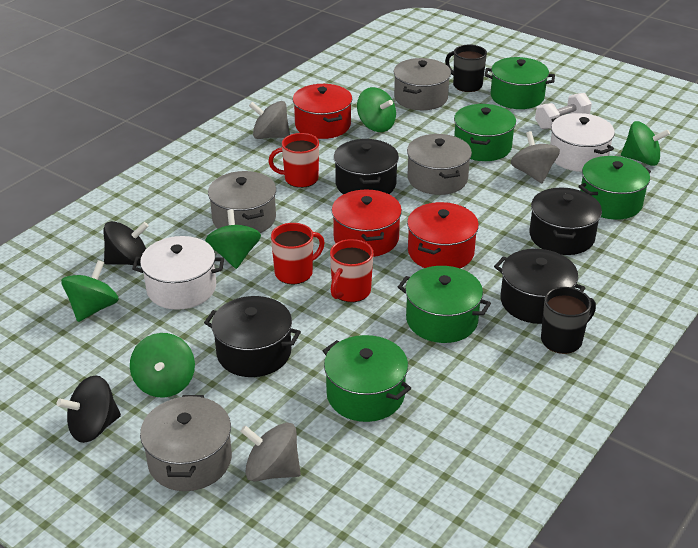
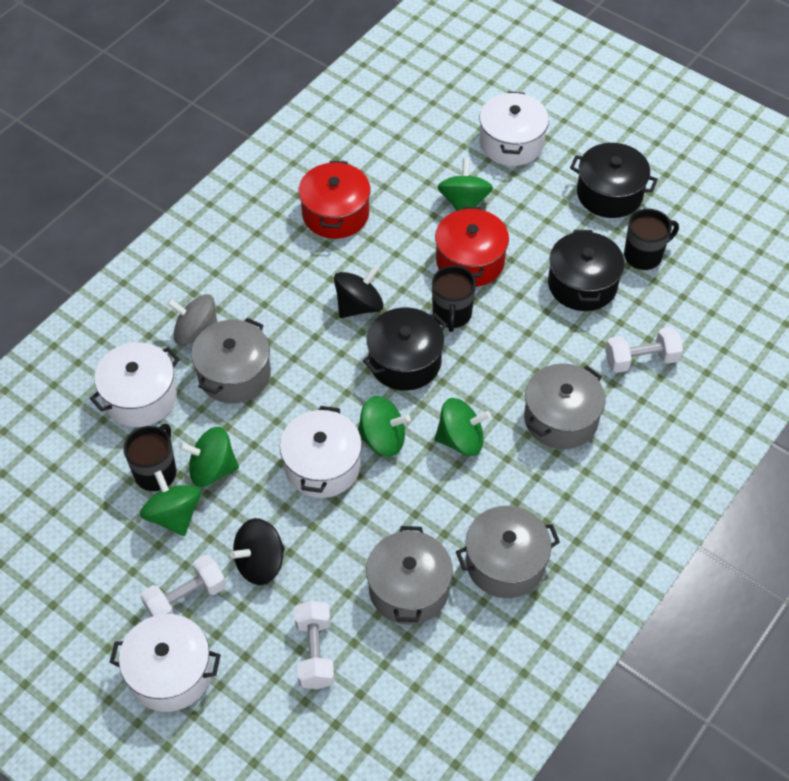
black mug: [445,45,487,92] [541,287,596,354] = 2 -> [123,424,176,491] [432,266,476,332] [624,209,679,270] = 3
black pot: [204,296,301,377] [334,139,399,194] [494,249,585,324] [529,188,602,255] = 4 -> [363,308,447,391] [548,230,624,311] [570,143,658,218] = 3
green pot: [323,335,411,422] [398,266,491,343] [454,104,516,161] [484,57,555,109] [578,156,651,219] = 5 -> none = 0
grey spinning top: [240,422,301,481] [249,101,290,139] [511,131,560,183] = 3 -> [167,294,217,345] = 1
red mug: [268,133,319,188] [271,223,325,284] [330,239,373,302] = 3 -> none = 0
red pot: [293,84,352,139] [332,190,402,257] [407,202,479,268] = 3 -> [298,161,371,239] [435,207,509,287] = 2
white dumbbell: [535,93,592,129] = 1 -> [141,555,226,617] [294,600,335,689] [605,327,683,373] = 3
white pot: [132,236,224,310] [550,113,615,172] = 2 -> [90,342,180,427] [109,614,221,712] [280,406,362,498] [479,91,549,166] = 4

